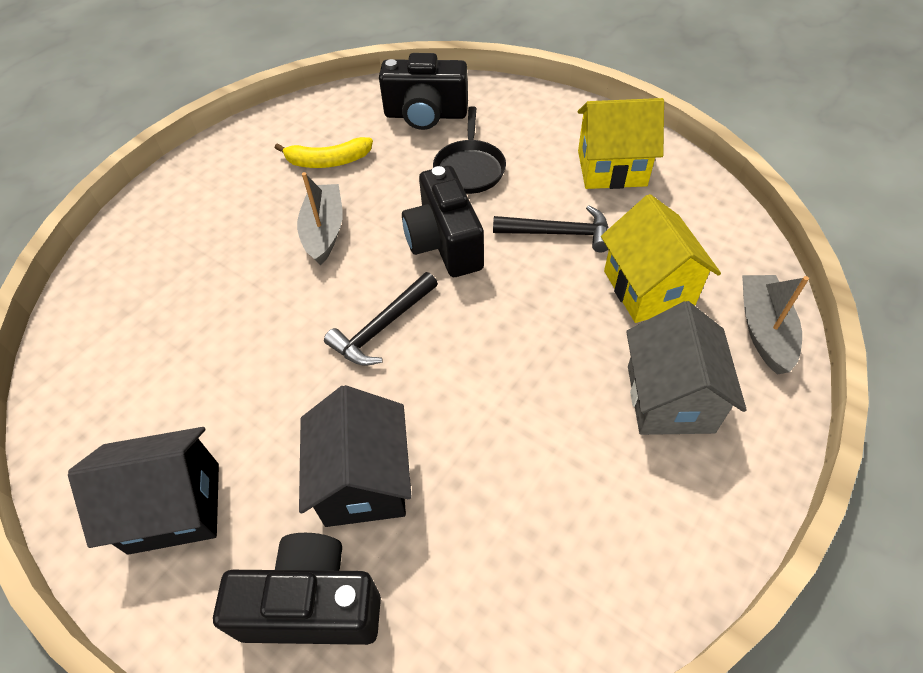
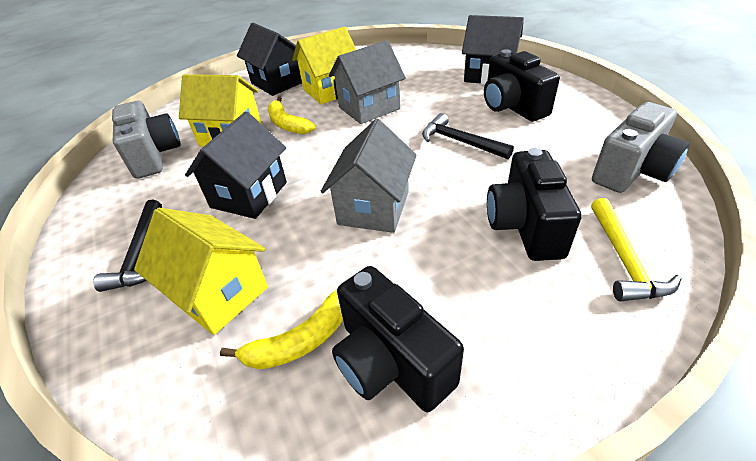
black house: [68,427,219,555] [299,385,412,527] = 2 -> [185,111,287,219] [237,23,302,96] [462,15,524,84] = 3
black pan: [433,106,506,194] = 1 -> none = 0
grey boat: [297,172,343,265] [742,275,809,375] = 2 -> none = 0
grey camera: none = 0 -> [112,101,181,179] [592,102,690,193] = 2
grey house: [626,301,747,435] = 1 -> [321,119,417,233] [329,40,406,124] = 2
yellow banana: [275,137,373,168] = 1 -> [220,290,343,369] [268,97,316,134] = 2
yellow hammer: none = 0 -> [591,198,682,301] = 1
yellow house: [578,98,664,189] [601,194,721,323] = 2 -> [134,208,268,335] [179,74,262,147] [292,27,356,105] = 3

